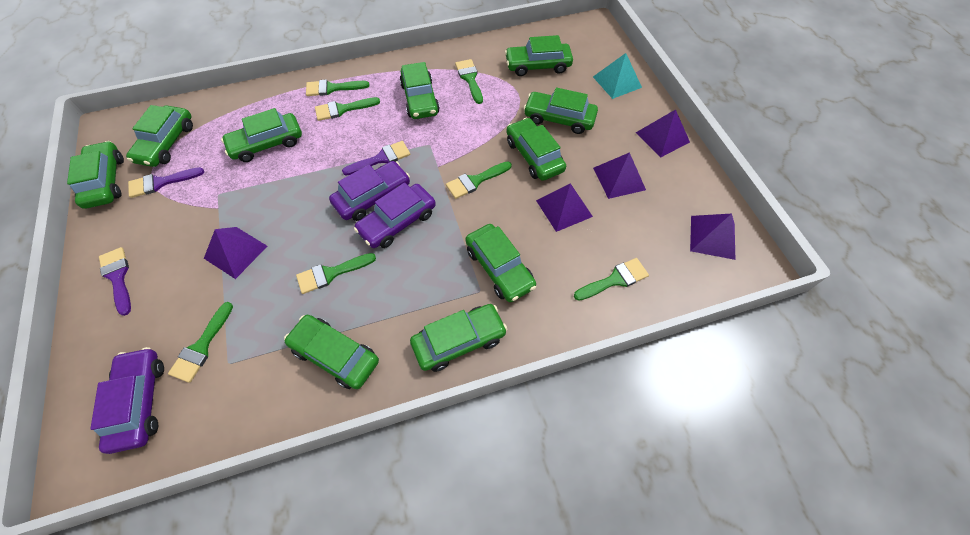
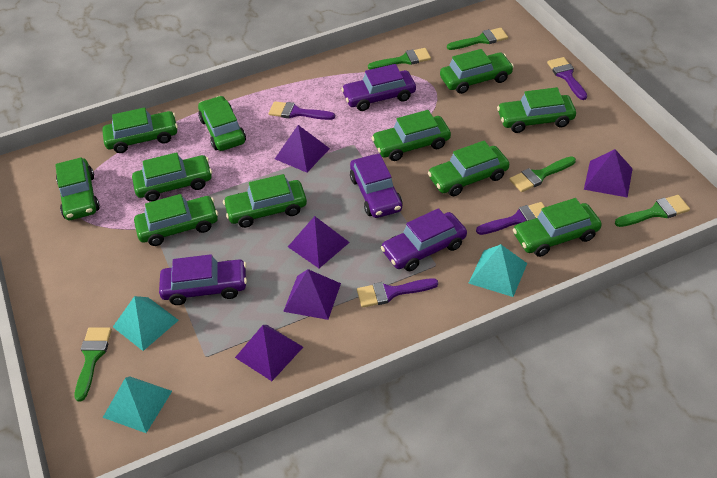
green brush: [168,302,233,383] [296,253,376,294] [306,79,369,96] [315,97,380,121] [446,161,512,199] [455,59,483,104] [574,258,649,301] = 7 -> [74,328,112,401] [368,48,431,70] [447,28,508,50] [509,156,576,192] [615,195,690,227] = 5
green car: [67,141,124,209] [126,105,193,167] [221,108,302,162] [284,315,379,389] [400,62,440,119] [410,304,507,372] [465,224,536,302] [505,35,573,76] [506,118,566,181] [524,88,598,134] = 10 -> [55,157,100,220] [102,107,178,153] [132,152,212,202] [134,194,218,246] [198,96,246,151] [223,174,307,228] [371,110,451,161] [428,141,509,196] [440,49,514,94] [497,87,576,133] [513,198,602,257] = 11
purple brush: [99,247,131,316] [128,167,204,198] [342,141,410,175] = 3 -> [269,101,335,120] [357,278,438,308] [476,202,545,235] [547,57,587,100] = 4
purple car: [90,347,164,454] [329,161,410,221] [354,182,436,248] = 3 -> [159,254,247,305] [341,64,416,111] [350,153,403,218] [381,208,467,271] = 4
turquoise pyramid: [593,53,642,99] = 1 -> [103,376,172,433] [113,296,179,351] [469,244,527,297] = 3

